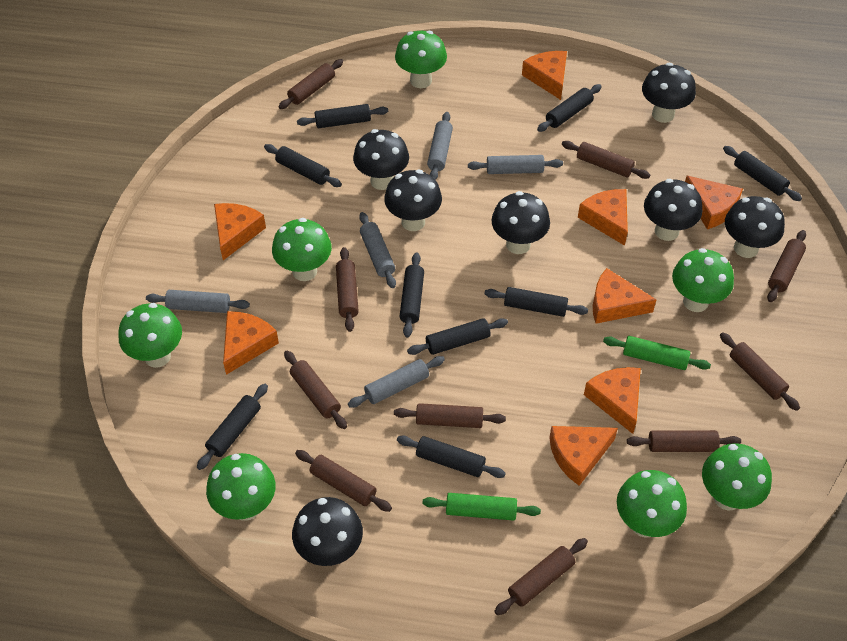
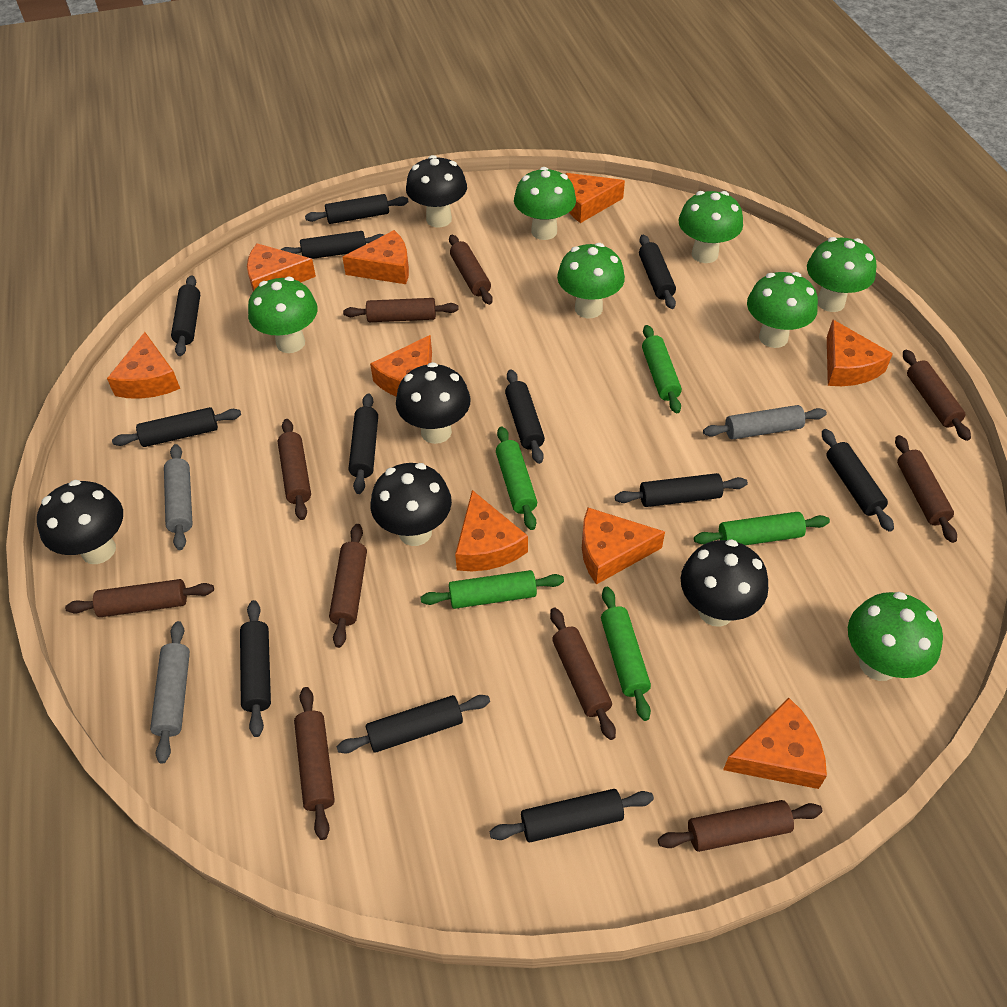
black mushroom: [292,497,363,566] [353,129,409,190] [384,170,442,231] [492,191,550,254] [642,63,696,123] [644,179,702,241] [725,196,785,258] = 7 -> [37,480,123,564] [371,463,452,546] [396,362,471,444] [406,155,467,227] [680,539,768,627] = 5
black rolling pin: [197,384,268,470] [264,144,342,187] [297,104,388,128] [397,435,506,478] [399,253,424,338] [407,318,508,355] [484,287,588,317] [537,84,602,132] [723,146,802,201] = 9 -> [112,407,241,447] [171,275,200,356] [240,600,271,737] [281,231,384,259] [305,194,409,224] [337,695,490,753] [349,393,378,494] [489,789,654,842] [505,369,545,464] [615,473,748,507] [639,234,676,309] [822,429,894,532] = 12
green rolling pin: [422,493,541,521] [603,336,711,370] = 2 -> [421,570,564,609] [496,426,537,530] [601,587,651,721] [642,325,682,413] [694,512,830,545] = 5
grey rolling pin: [146,290,250,313] [348,356,445,408] [359,212,396,288] [427,112,453,180] [468,155,563,174] = 5 -> [150,621,190,763] [164,444,193,550] [703,405,827,440] = 3
orange cheese: [214,203,266,260] [223,311,279,375] [522,51,567,100] [549,426,618,486] [578,189,628,246] [584,367,641,434] [593,268,657,324] [685,176,743,229] = 8 -> [107,332,180,399] [247,243,316,291] [342,230,409,284] [370,335,432,397] [455,490,528,571] [566,173,625,223] [582,508,665,585] [723,697,827,789] [827,320,893,386] = 9

